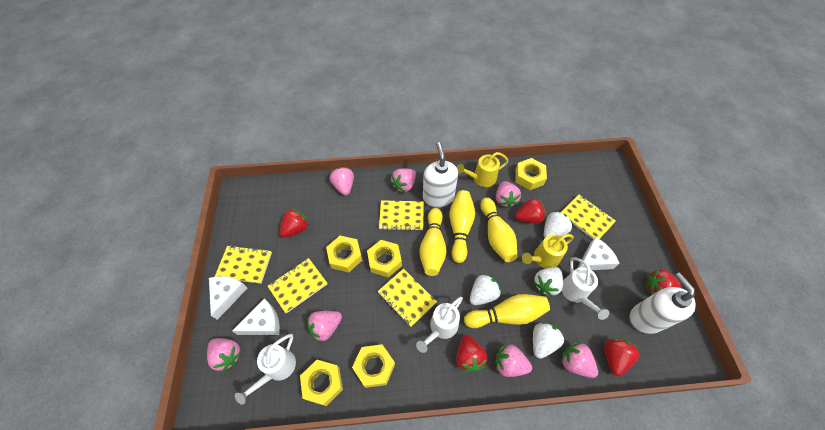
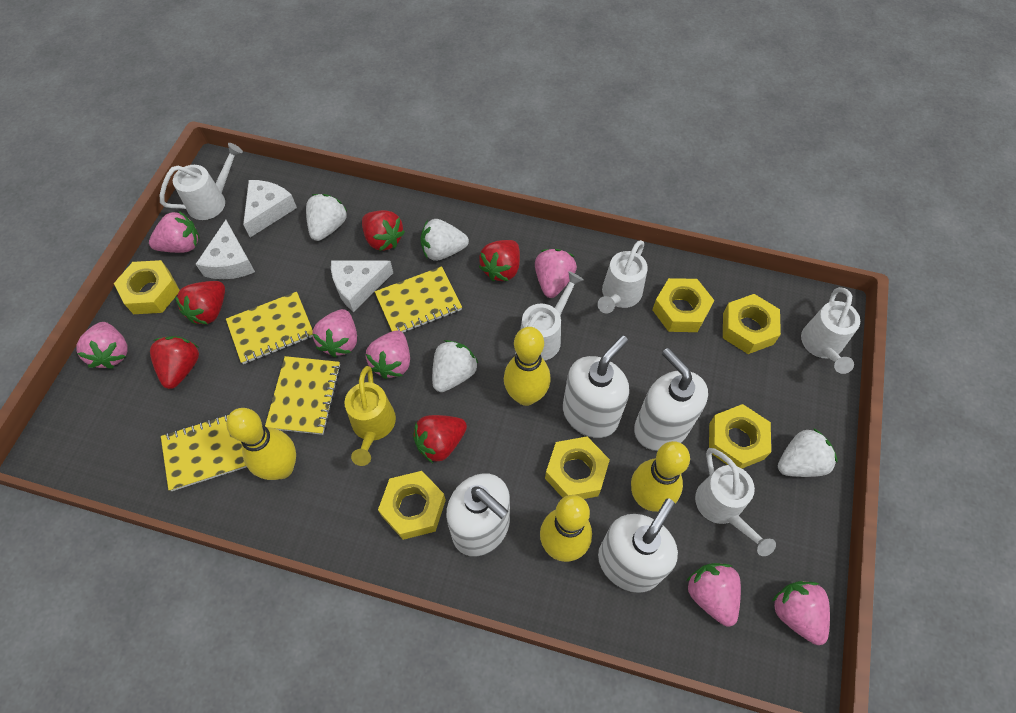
white soap dispenser: [423,142,458,208] [629,272,696,334] = 2 -> [446,473,510,557] [563,335,629,438] [598,498,678,593] [634,348,708,451] = 4
white watering can: [235,334,296,405] [416,297,463,353] [562,257,609,320] = 3 -> [160,143,243,220] [515,271,584,361] [598,240,648,313] [695,448,776,556] [801,287,860,374] = 5
yellow notebook: [215,245,272,284] [268,258,327,314] [378,268,437,327] [379,200,424,231] [561,195,616,239] = 5 -> [161,414,247,491] [226,292,313,364] [265,356,341,435] [375,266,462,333] = 4
yellow nut: [300,360,343,406] [326,236,362,272] [352,344,395,388] [367,240,402,277] [515,158,547,190] = 5 -> [114,260,180,314] [378,471,446,540] [545,436,610,499] [652,278,714,332] [709,404,771,468] [723,294,781,354] = 6
yellow watering can: [457,152,508,187] [522,234,574,269] = 2 -> [345,366,396,466] = 1

